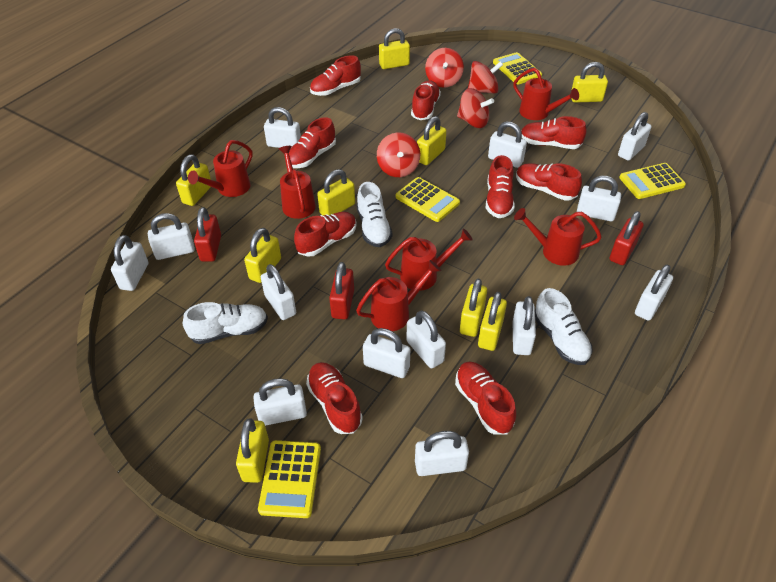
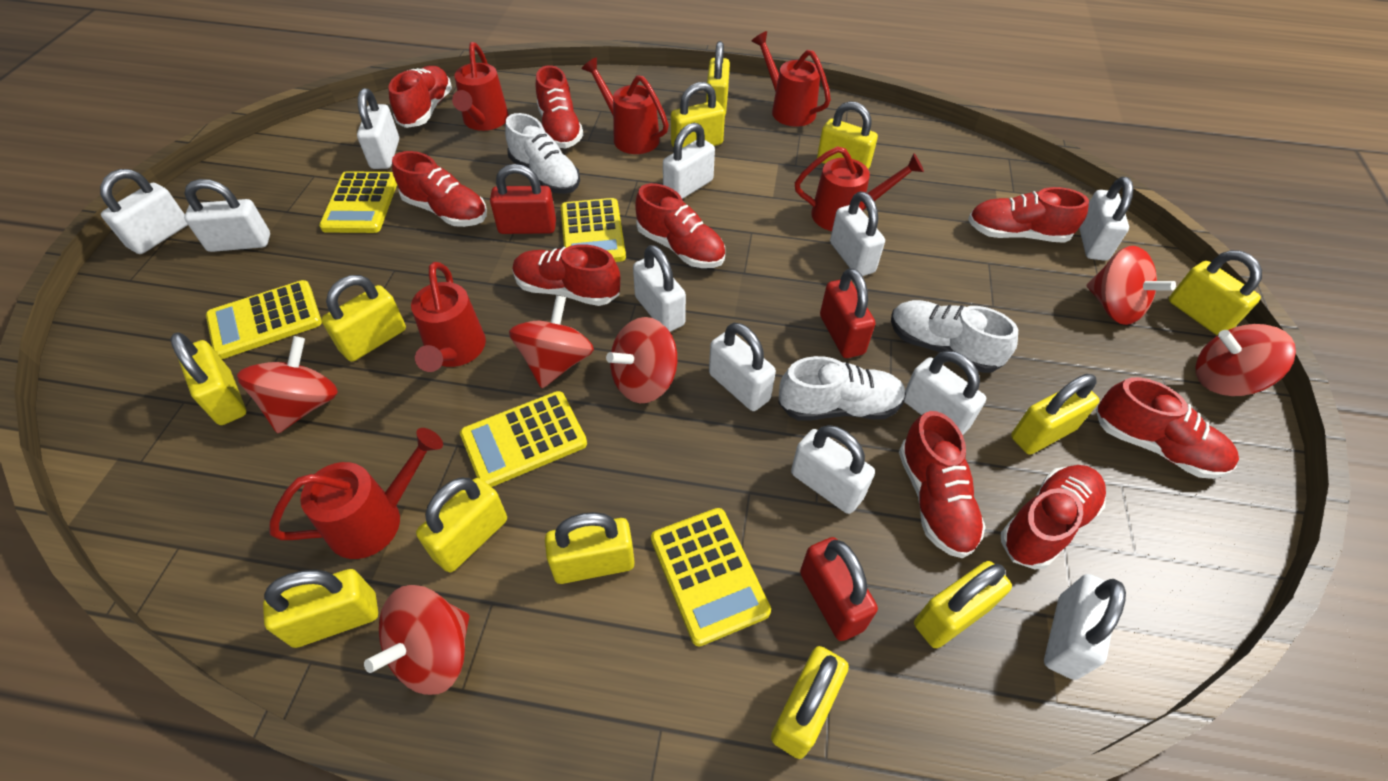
red spinning top: [377,132,420,177] [425,48,464,88] [457,88,494,128] [468,61,503,94] = 4 -> [237,336,338,433] [364,585,469,695] [509,295,594,388] [606,317,677,403] [1087,246,1176,325] [1196,324,1296,396] = 6
white padlock: [111,235,148,291] [148,213,195,260] [253,378,307,426] [261,264,296,320] [264,107,301,148] [363,328,410,378] [406,310,446,368] [415,431,469,476] [488,121,527,168] [513,296,536,355] [577,176,621,221] [618,112,652,161] [635,264,673,321] = 13 -> [100,169,188,254] [184,179,270,252] [357,88,399,169] [633,245,686,332] [663,123,715,199] [709,323,776,411] [791,425,875,514] [830,192,885,276] [904,351,986,435] [1044,574,1126,680] [1079,177,1133,261] = 11
yellow calculator: [258,440,321,518] [396,177,460,222] [493,52,542,84] [619,163,686,199] = 4 -> [206,280,322,359] [319,171,397,233] [460,391,587,487] [561,198,626,262] [651,508,771,646] = 5
yellow padlock: [176,154,211,206] [236,418,269,483] [244,228,281,283] [317,169,355,215] [379,28,410,69] [417,116,446,165] [460,279,487,337] [478,292,507,351] [571,62,608,103] = 9 -> [170,333,246,425] [263,569,378,648] [321,275,406,362] [416,478,507,573] [545,512,635,584] [671,82,725,148] [706,41,730,115] [771,646,849,759] [817,101,878,169] [914,561,1012,648] [1011,374,1100,454] [1169,250,1262,336] = 12

